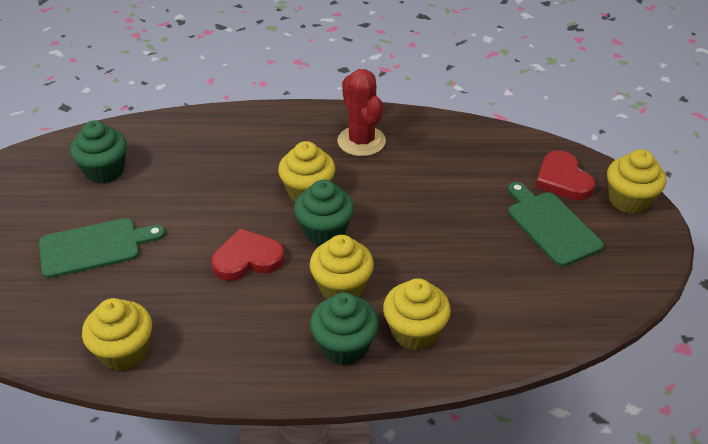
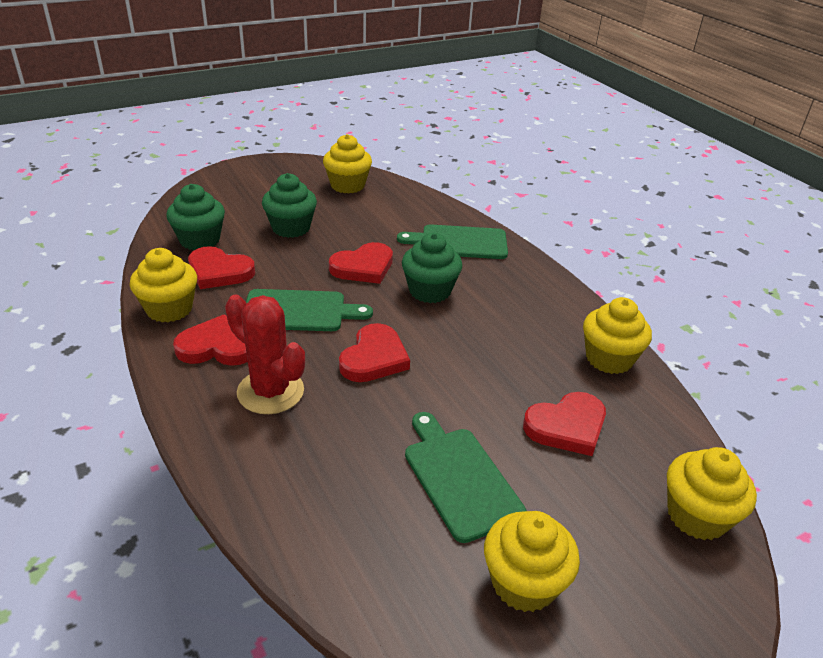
green cutting board: [39,218,165,278] [508,182,604,267] = 2 -> [246,289,373,331] [397,224,508,259] [405,412,527,543] = 3
red heart: [211,228,284,281] [536,151,595,200] = 2 -> [173,314,248,366] [188,246,255,289] [329,242,393,284] [339,323,410,382] [523,392,606,456] = 5

